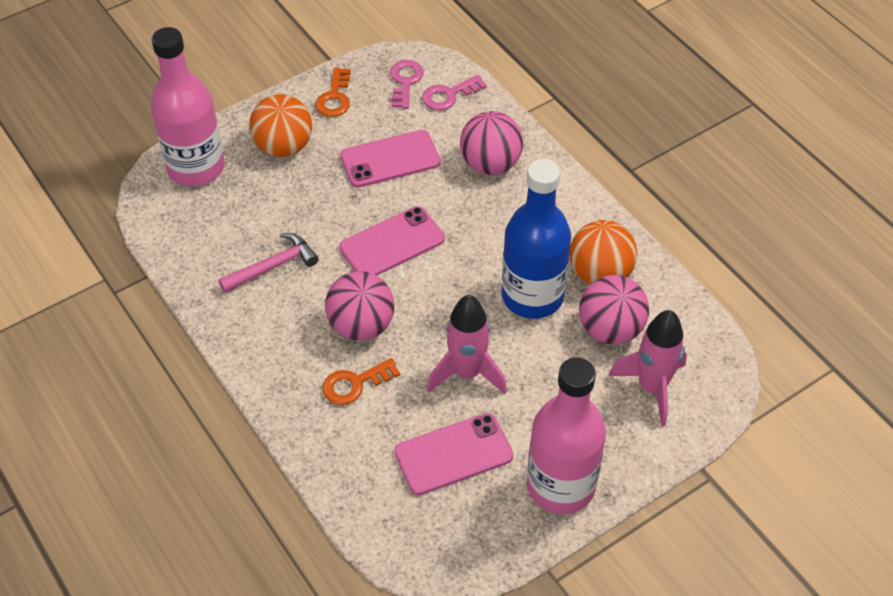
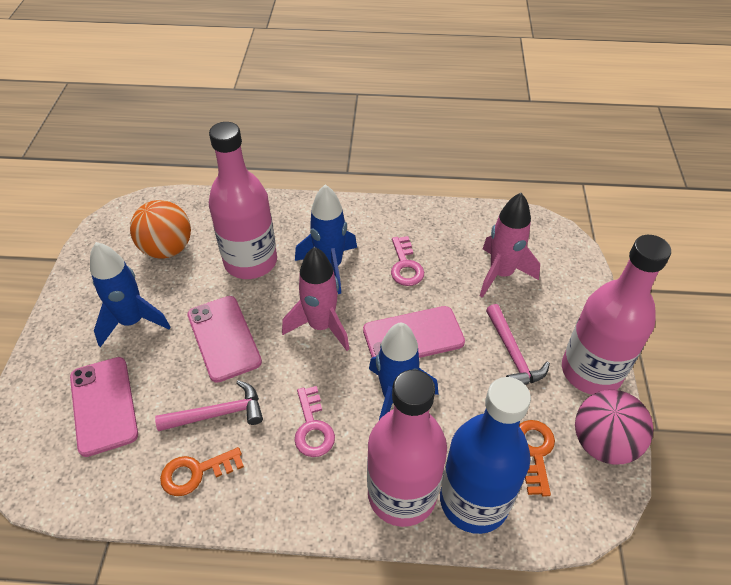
blue rocket: none = 0 -> [90,242,170,347] [295,184,357,294] [369,322,439,420] = 3
orange ball: [249,94,312,157] [569,220,637,284] = 2 -> [130,200,191,259] = 1
pink ball: [325,271,394,341] [460,111,523,175] [579,275,649,345] = 3 -> [575,390,653,465] = 1
pink bottle: [151,27,225,186] [527,357,606,514] = 2 -> [209,122,277,279] [367,370,447,527] [562,235,671,395] = 3
pink hammer: [218,233,319,293] = 1 -> [155,380,263,431] [486,304,550,385] = 2

